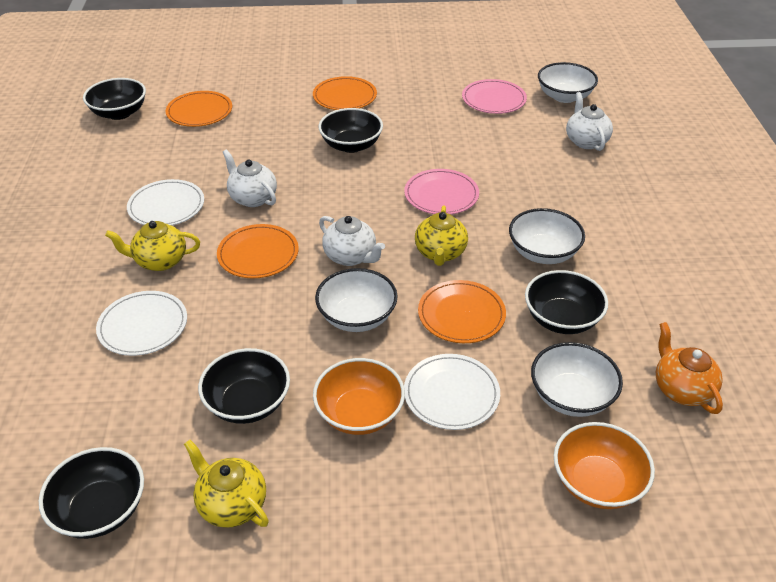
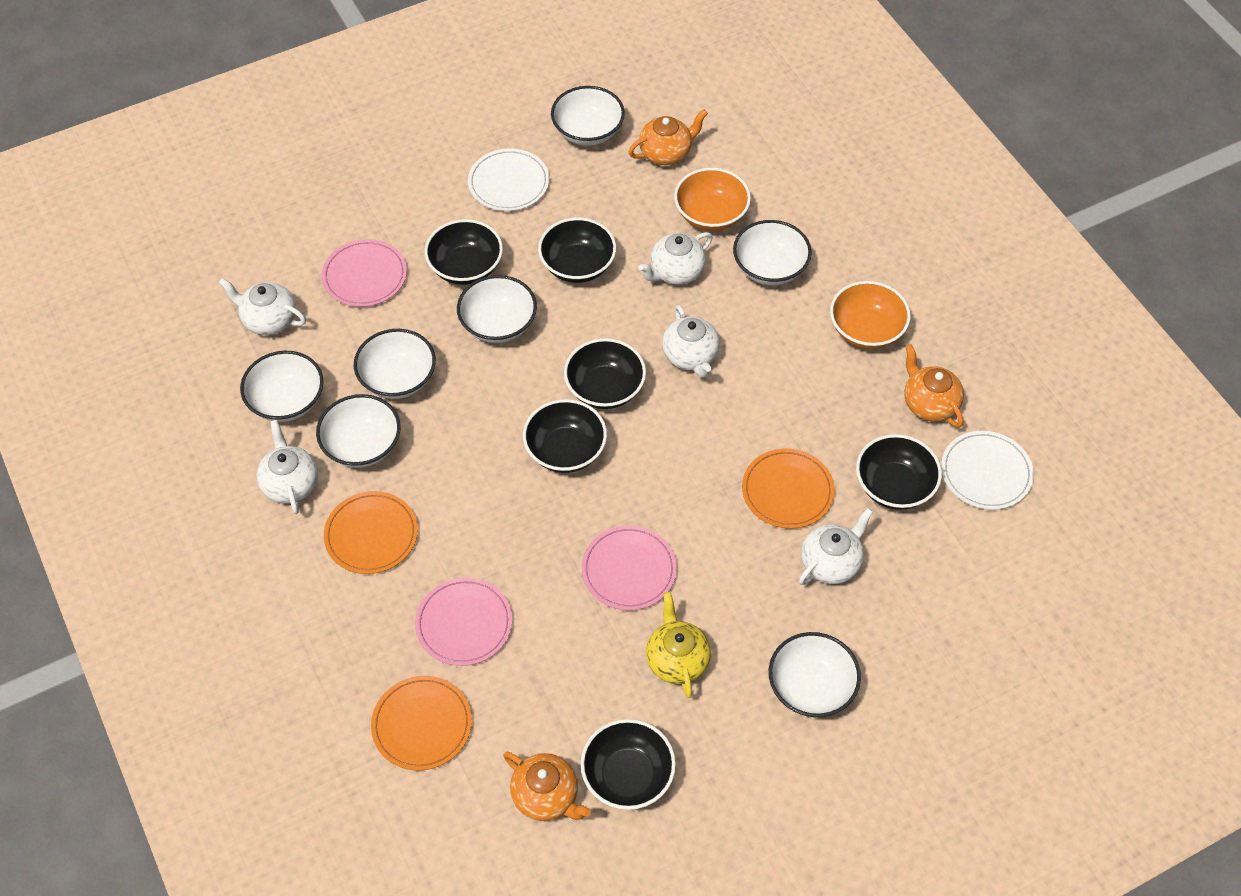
black bowl: [39,447,144,539] [83,78,146,120] [198,348,290,424] [319,108,383,153] [525,270,608,334] = 5 -> [425,219,503,285] [523,399,607,473] [538,217,616,283] [564,338,646,409] [580,719,676,810] [856,434,942,510] = 6
orange plate: [166,91,232,127] [217,224,299,278] [313,76,377,110] [418,280,506,343] = 4 -> [324,491,418,574] [371,676,472,771] [742,448,835,529] = 3
orange teapot: [656,322,723,414] = 1 -> [503,751,591,821] [629,109,708,165] [904,344,964,428] = 3
pink plate: [404,169,479,215] [462,79,527,114] = 2 -> [322,239,407,307] [415,578,512,666] [582,525,677,610] = 3
white bowl: [315,268,398,332] [509,208,585,264] [531,342,623,417] [538,62,598,103] = 4 -> [240,351,323,422] [316,394,400,468] [354,329,436,399] [457,275,537,343] [551,86,625,146] [733,220,812,285] [769,632,861,717] = 7
white plate: [96,291,187,356] [127,179,204,226] [404,354,500,430] = 3 -> [468,148,549,211] [941,431,1034,510] = 2
white teapot: [222,150,277,207] [319,216,385,266] [566,92,613,151] = 3 -> [219,278,306,335] [257,420,318,514] [638,232,712,285] [662,305,720,378] [799,508,873,585] = 5
yellow teapot: [105,221,200,271] [184,440,269,528] [415,206,468,266] = 3 -> [646,592,711,698] = 1

